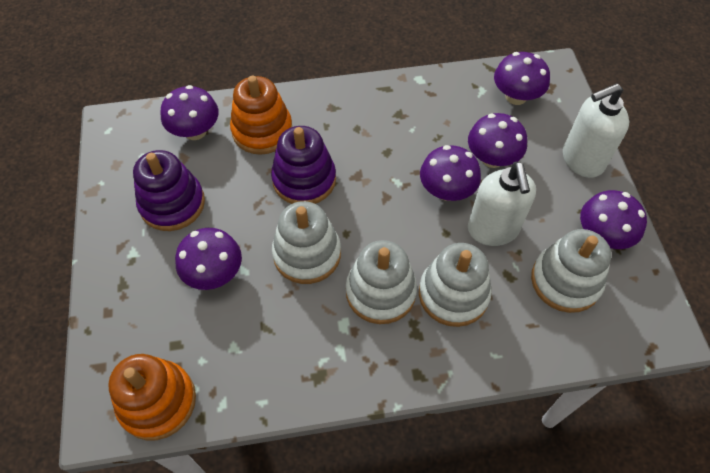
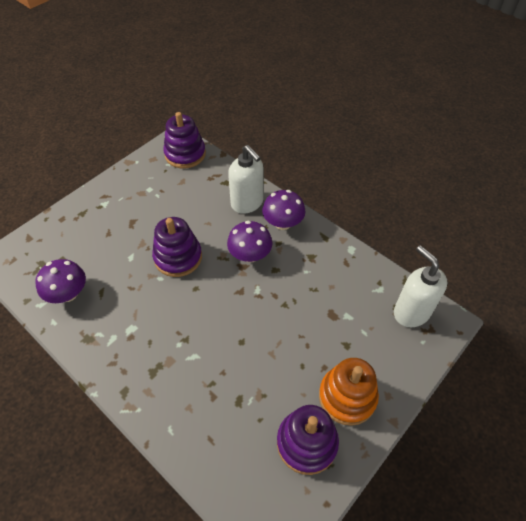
orange stacking toy: [108,354,196,440] [230,76,292,155] = 2 -> [319,358,379,426] = 1
purple mushroom: [160,85,219,140] [175,228,242,290] [420,145,481,201] [468,113,527,168] [494,52,550,105] [580,190,647,249] = 6 -> [35,259,86,303] [227,221,272,263] [262,190,305,230] = 3
purple stacking toy: [133,150,205,231] [271,126,336,204] = 2 -> [152,217,202,277] [163,112,206,168] [277,405,339,475] = 3
white stacking toy: [272,201,341,284] [346,240,417,324] [419,243,492,327] [531,229,611,313] = 4 -> none = 0

